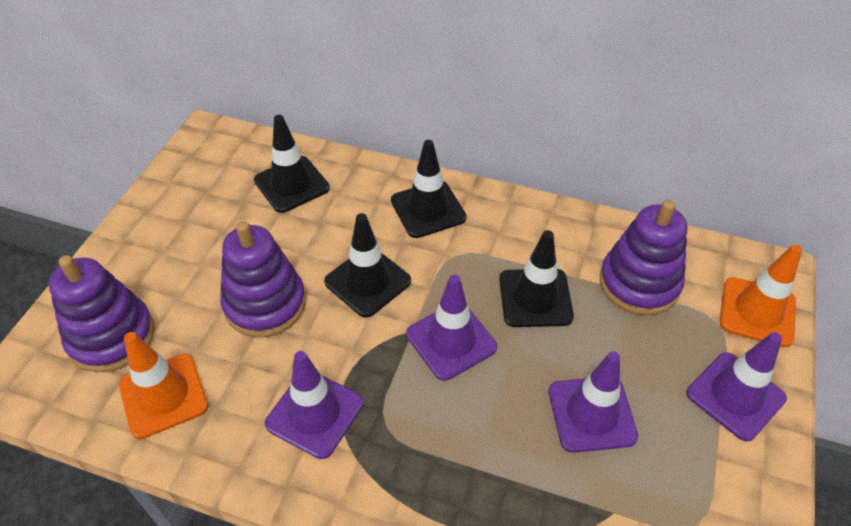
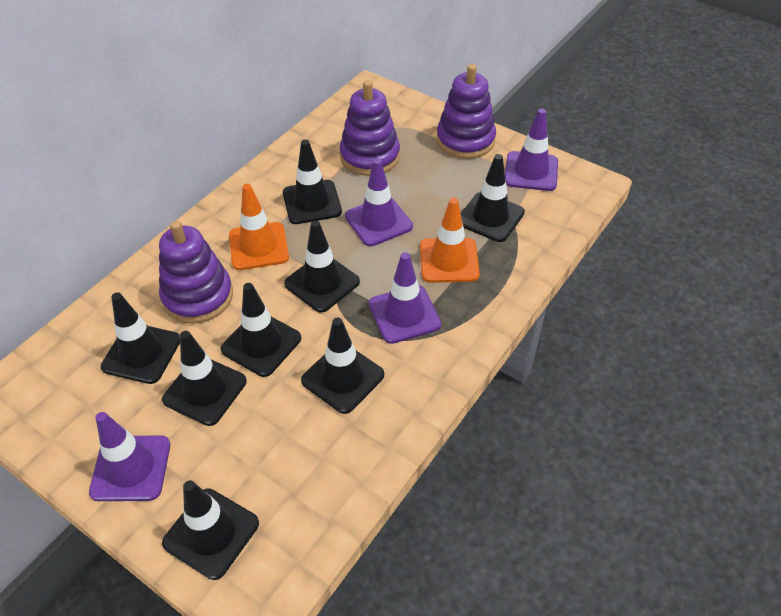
black traffic cone: [254,115,330,213] [324,213,411,318] [391,140,467,238] [499,230,574,327] = 4 -> [101,292,180,384] [162,331,247,426] [162,480,259,580] [221,283,301,377] [283,140,342,224] [284,220,360,313] [301,318,384,414] [461,154,525,242] = 8

